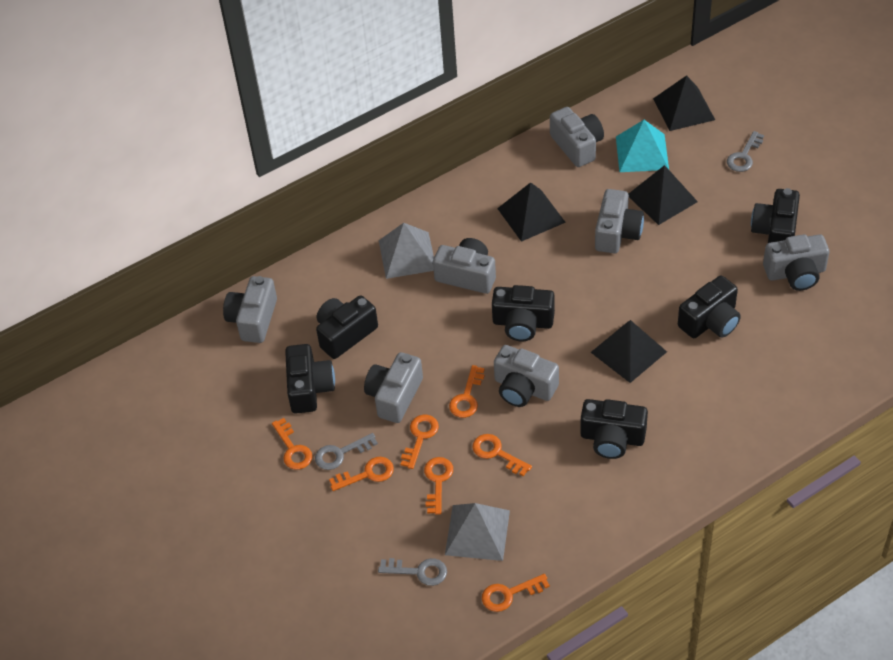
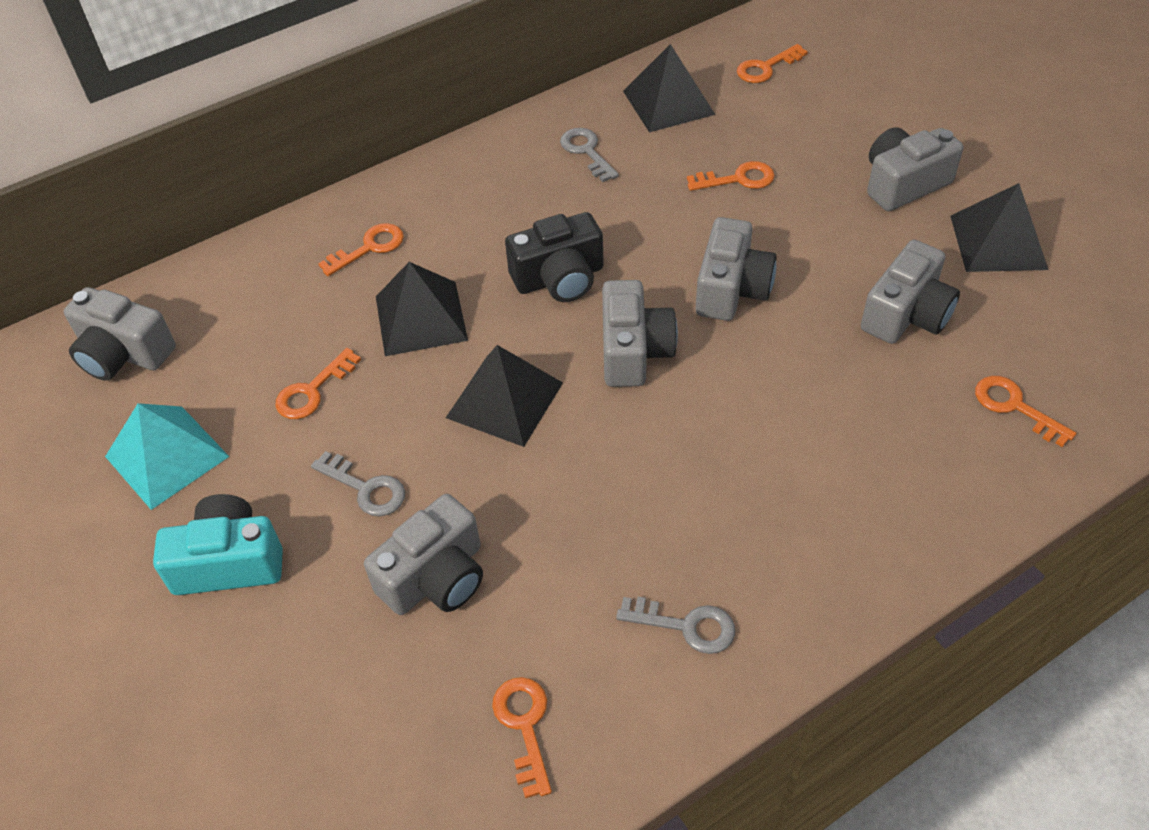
black camera: [285,344,335,414] [316,295,378,359] [492,285,555,341] [580,399,648,459] [678,275,741,338] [751,188,800,243] = 6 -> [505,212,604,302] = 1
grey camera: [223,276,277,343] [364,352,423,423] [433,238,496,294] [494,345,559,407] [550,107,604,167] [595,189,644,254] [763,234,829,291] = 7 -> [64,287,176,381] [364,494,483,615] [602,280,678,387] [696,217,777,321] [861,240,960,344] [867,127,963,211] = 6
grey pyramid: [379,223,434,279] [445,503,510,561] = 2 -> none = 0
orange key: [272,418,313,470] [329,457,394,491] [401,415,439,469] [424,457,453,515] [449,365,485,418] [473,434,532,476] [482,574,550,612] = 7 -> [275,348,361,419] [318,223,404,276] [492,677,552,798] [687,161,775,191] [737,44,808,83] [975,376,1076,447] = 6
turquoise camera: none = 0 -> [153,494,283,595] = 1

